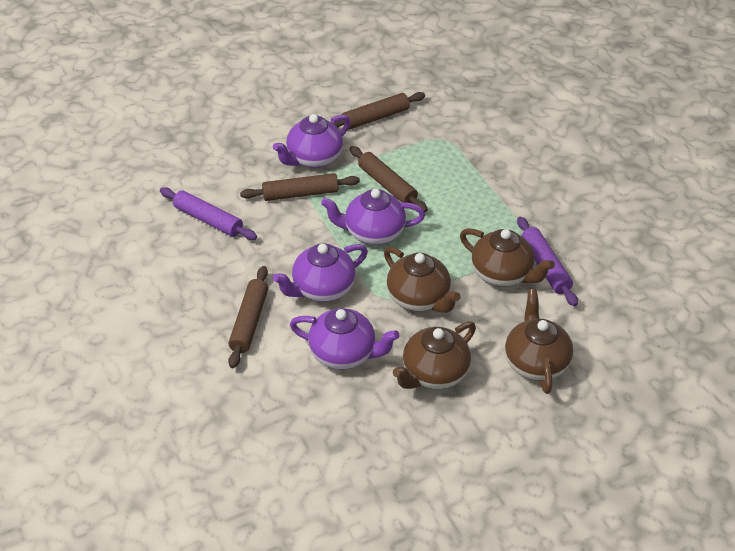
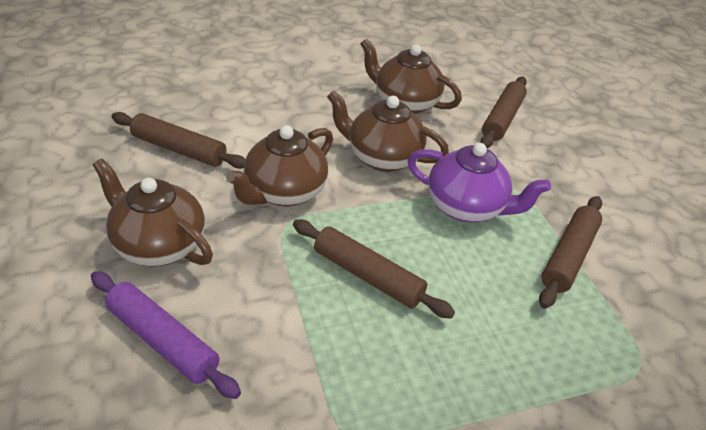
purple rolling pin: [160,187,257,240] [517,217,578,307] = 2 -> [91,271,241,399] = 1
purple teapot: [273,114,351,168] [273,243,368,302] [290,308,399,370] [321,189,425,245] = 4 -> [407,143,551,222] = 1

